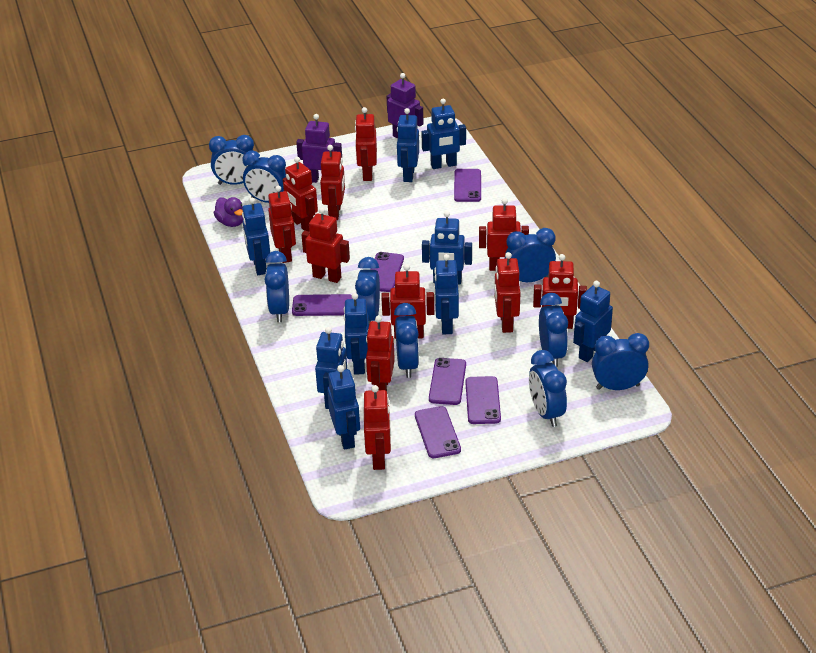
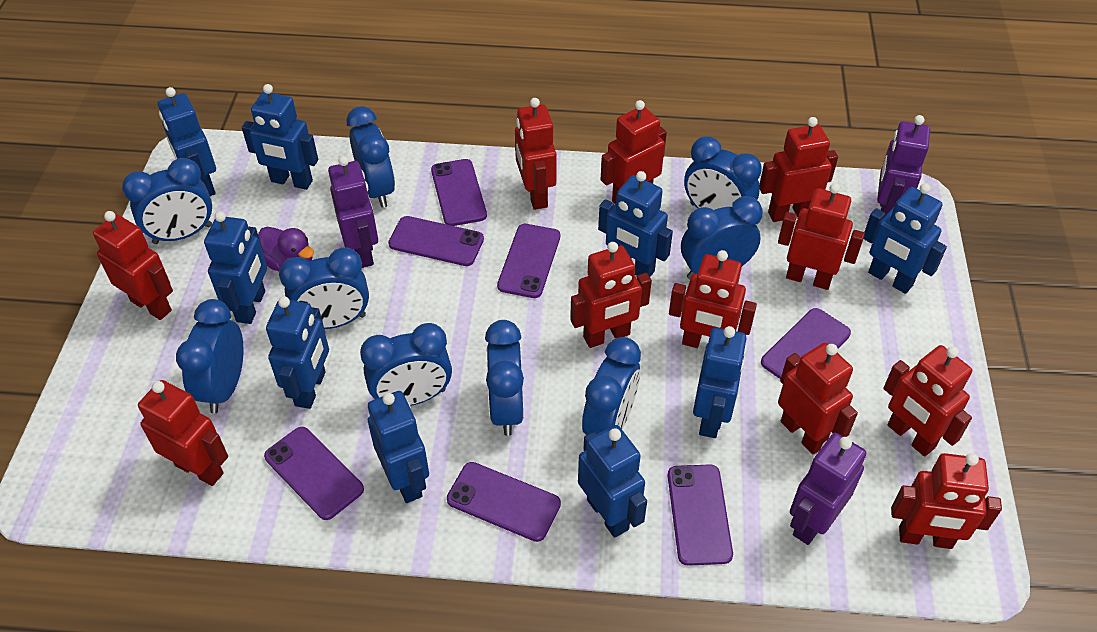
purple phone: [292,294,352,316] [370,252,404,292] [415,406,461,458] [429,358,466,405] [454,169,481,202] [465,376,501,424] = 6 -> [264,427,364,520] [388,216,484,266] [431,159,487,226] [447,462,561,542] [497,224,560,298] [668,464,733,566] [761,308,851,379] = 7
purple robot: [296,114,342,183] [387,73,424,138] = 2 -> [328,156,378,268] [790,433,866,545] [877,115,930,217] = 3

